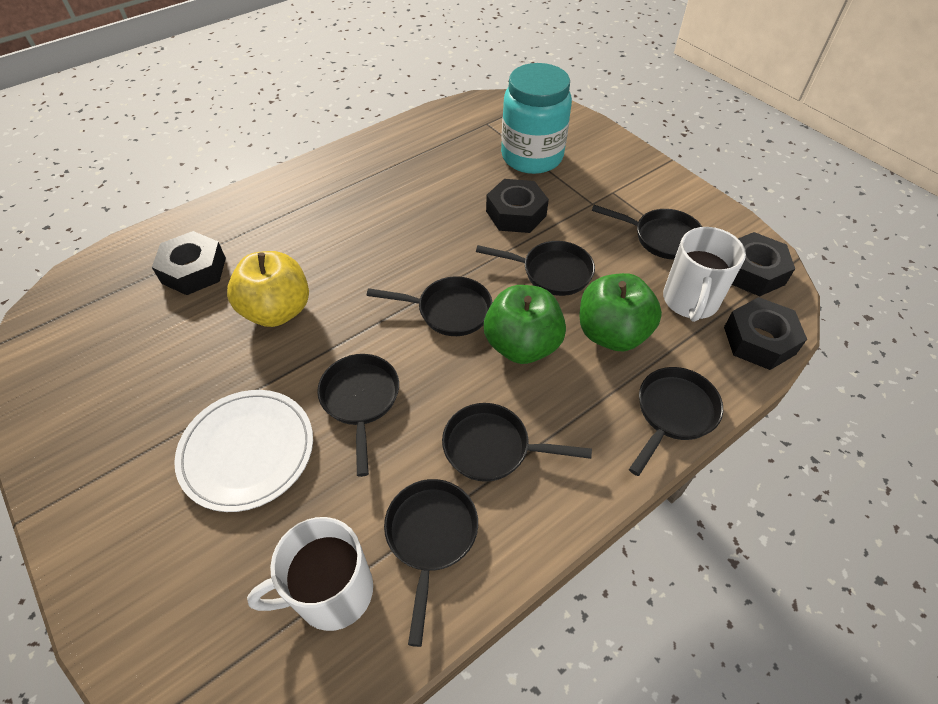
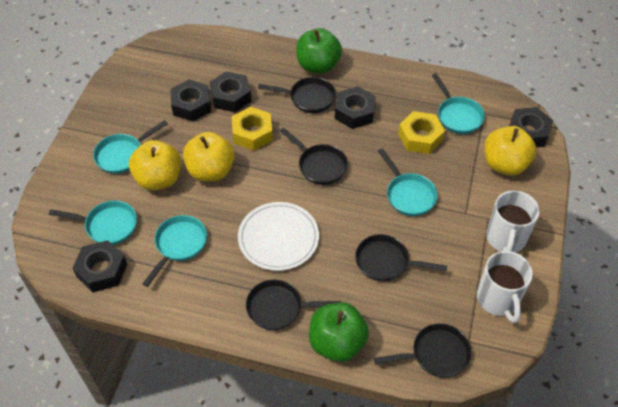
black nut: [152,231,226,295] [486,179,549,233] [724,297,807,370] [732,232,795,296] = 4 -> [72,240,127,292] [170,79,211,122] [210,71,252,112] [335,86,376,129] [509,107,553,147] = 5
black pan: [317,354,399,477] [367,276,493,336] [384,479,478,647] [442,403,592,482] [476,241,595,296] [592,205,702,260] [629,367,723,476] = 7 -> [246,279,341,330] [258,77,336,113] [280,128,348,185] [355,234,447,282] [374,323,472,378] = 5
turquoise jar: [501,63,572,174] = 1 -> none = 0
turquoise pan: none = 0 -> [49,201,137,245] [93,120,168,174] [142,215,207,287] [378,148,438,216] [432,73,485,134] = 5
yellow apple: [227,251,309,327] = 1 -> [129,140,181,190] [183,132,235,181] [484,126,537,175] = 3
yellow nut: none = 0 -> [232,106,273,151] [398,111,445,154] = 2

